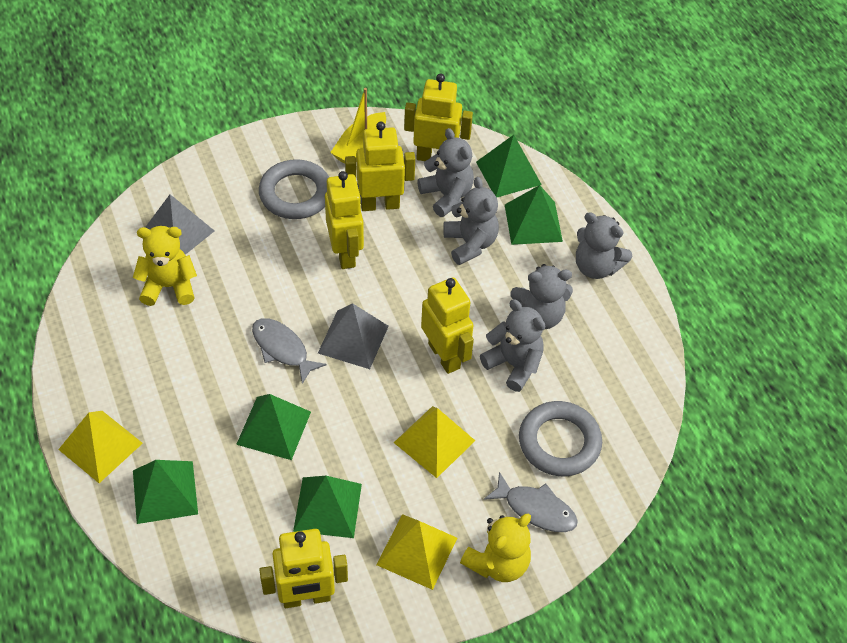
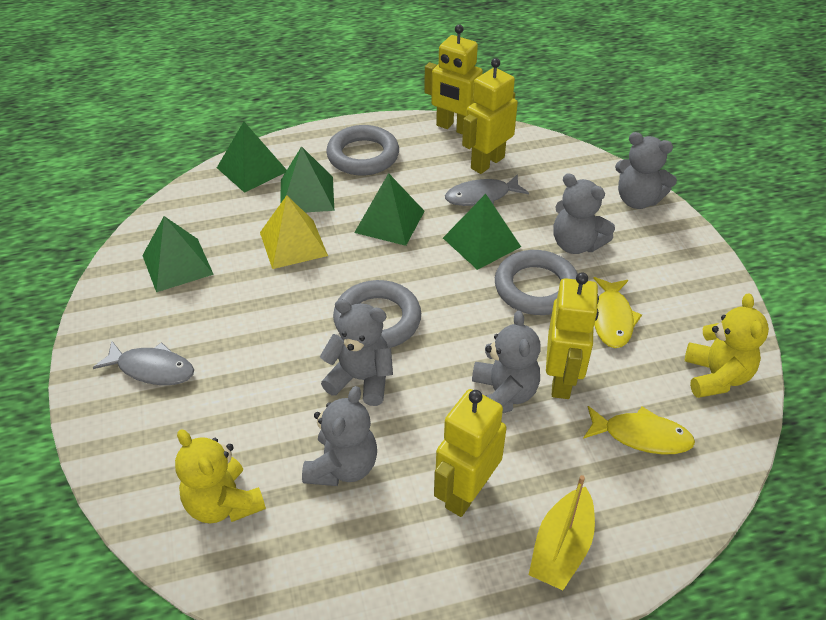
grey pyramid: [145,194,214,255] [318,303,389,369] = 2 -> none = 0
grey ring: [259,159,329,219] [519,401,602,476] = 2 -> [326,125,399,175] [333,280,421,348] [495,250,578,315] = 3
yellow fish: none = 0 -> [583,406,695,454] [593,277,642,348] = 2
yellow pyramid: [58,411,143,483] [376,514,457,590] [394,406,475,478] = 3 -> [260,195,328,269] = 1
yellow robot: [259,529,348,608] [325,171,364,269] [345,122,415,211] [404,74,473,161] [421,277,474,374] = 5 -> [424,24,483,135] [434,389,506,517] [462,58,518,174] [546,272,599,399] = 4

